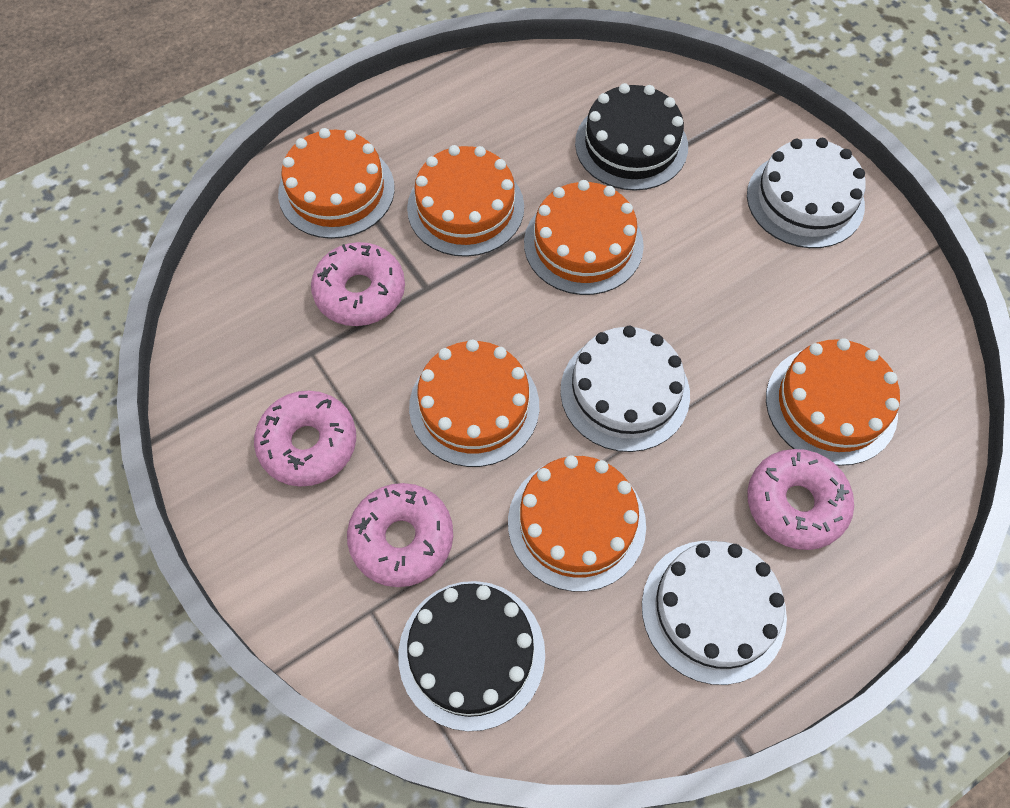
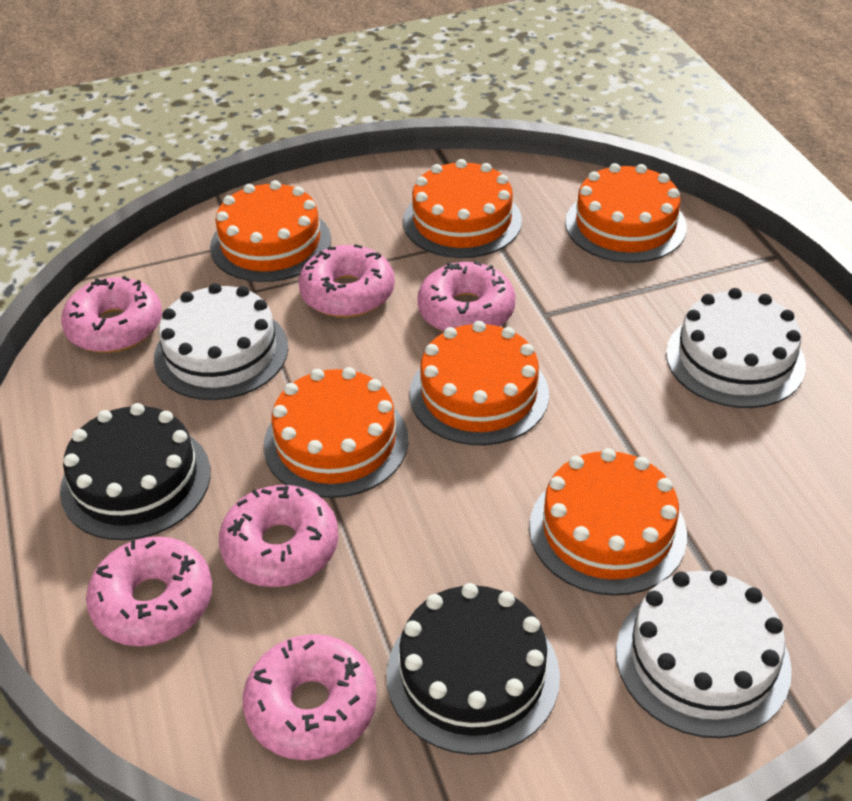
pink donut: [254,391,356,487] [311,242,405,326] [347,483,453,587] [747,449,854,550] = 4 -> [61,276,162,353] [86,536,212,646] [219,485,338,587] [243,634,377,760] [298,244,395,318] [417,261,515,332] = 6

